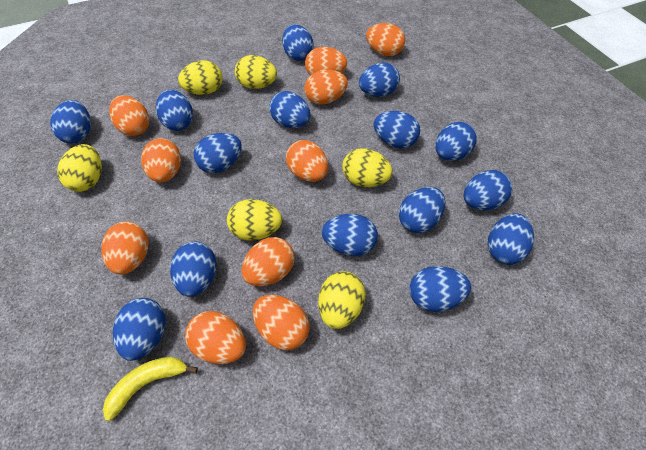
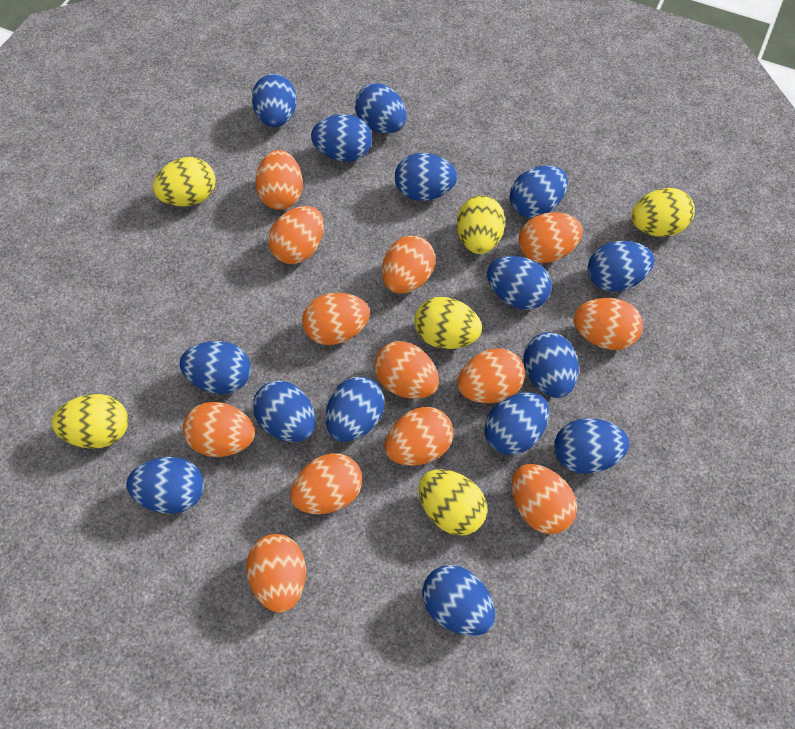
orange egg: [101,222,148,274] [109,95,149,136] [141,138,181,182] [185,311,246,364] [242,237,294,286] [253,295,310,350] [286,140,328,182] [304,69,348,105] [305,47,347,75] [366,23,405,56] = 10 -> [183,402,255,457] [246,534,306,613] [255,150,303,210] [268,206,324,264] [290,453,362,514] [302,293,370,345] [374,341,439,399] [382,235,435,294] [385,407,454,466] [457,348,525,403] [512,464,577,534] [518,212,583,263] [573,298,643,350] = 13
yellow banana: [103,357,198,421] = 1 -> none = 0

